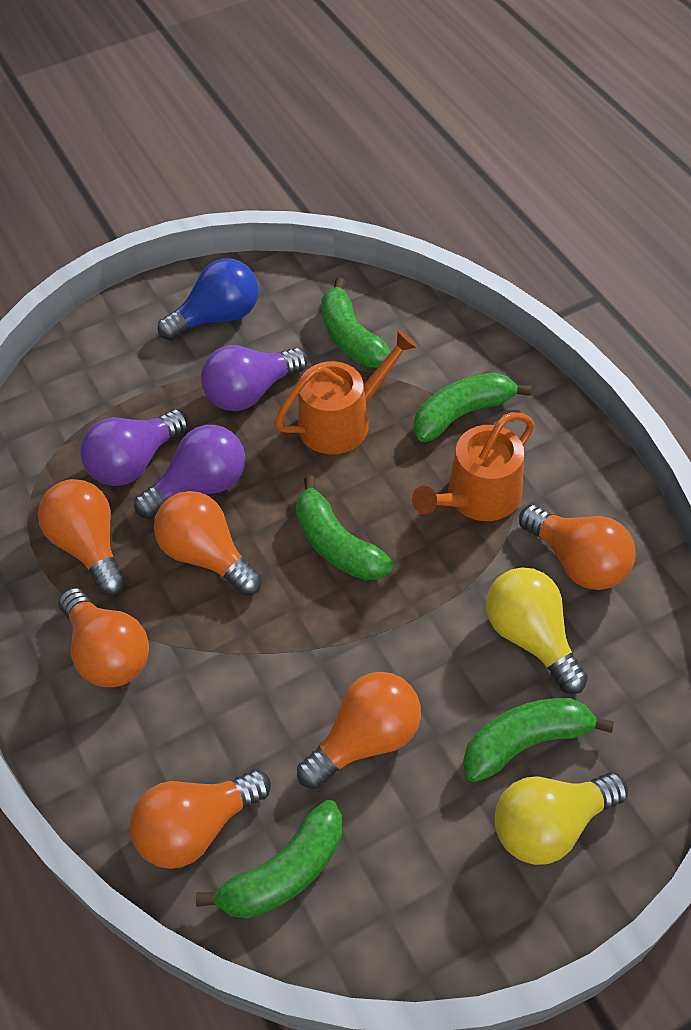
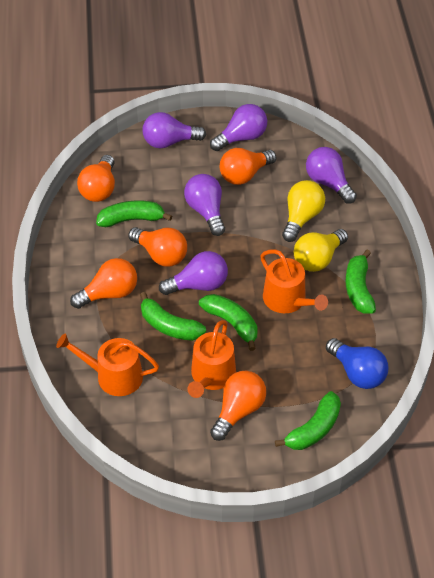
orange light bulb: [38,479,126,595] [59,588,149,687] [130,769,271,869] [154,491,262,596] [297,672,421,789] [519,505,636,590] = 6 -> [70,258,137,309] [77,155,115,202] [128,227,187,267] [210,371,266,441] [220,148,276,185] = 5
orange watering can: [274,330,418,454] [412,412,535,521] = 2 -> [56,333,159,396] [187,320,236,398] [260,249,328,313] = 3
purple light bulb: [80,409,188,486] [134,425,245,519] [201,345,308,411] = 3 -> [142,112,206,148] [159,251,228,295] [184,174,225,236] [210,104,267,151] [306,147,357,204] = 5

